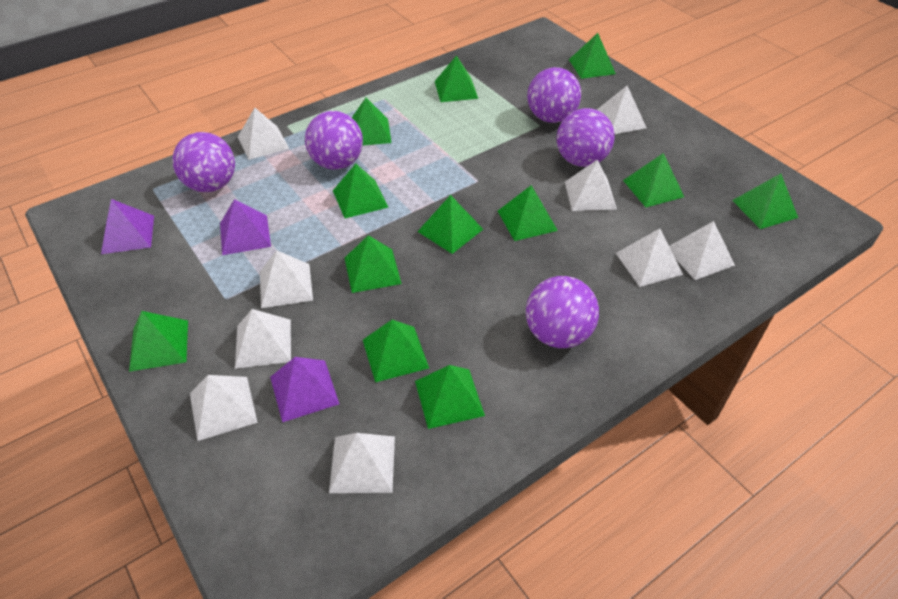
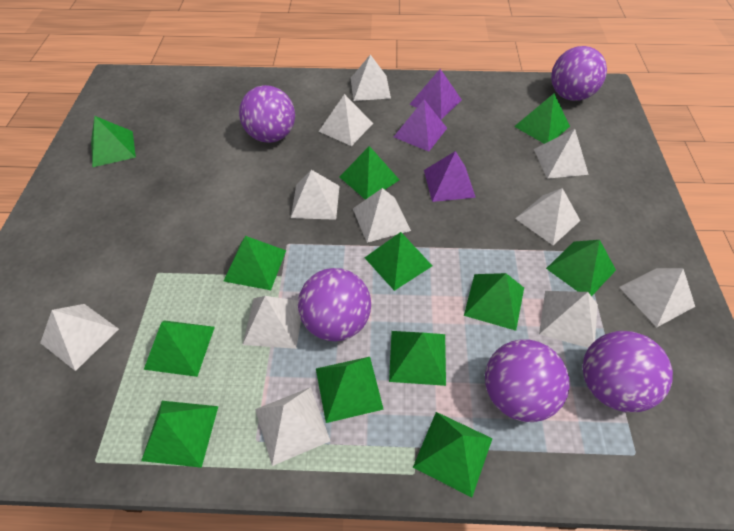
white pyramid: [190,375,258,441] [235,309,291,369] [238,108,289,160] [260,250,313,308] [329,433,395,493] [565,160,617,211] [597,86,647,134] [616,228,683,287] [669,221,735,280] = 9 -> [40,304,119,371] [243,296,301,349] [255,387,330,466] [291,170,339,220] [318,94,373,146] [351,55,391,101] [353,188,411,243] [515,188,580,245] [534,129,589,179] [539,291,598,348] [619,268,695,327] = 11

